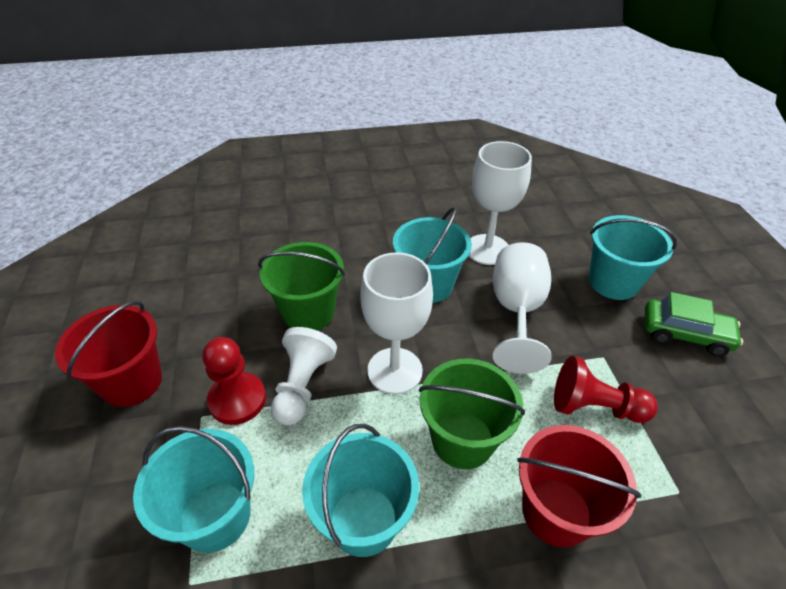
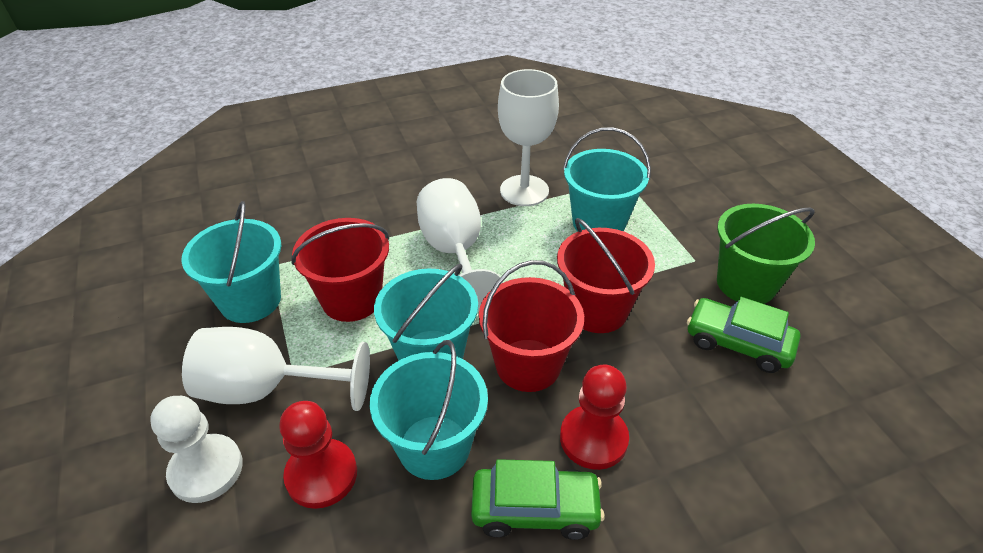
green bucket: [258,242,345,330] [419,359,525,469] = 2 -> [717,204,815,304] = 1
green car: [645,292,743,356] = 1 -> [471,459,605,540] [687,297,800,373] = 2
red bucket: [55,301,162,407] [517,425,641,547] = 2 -> [291,218,389,322] [479,260,584,392] [557,218,655,333] = 3

